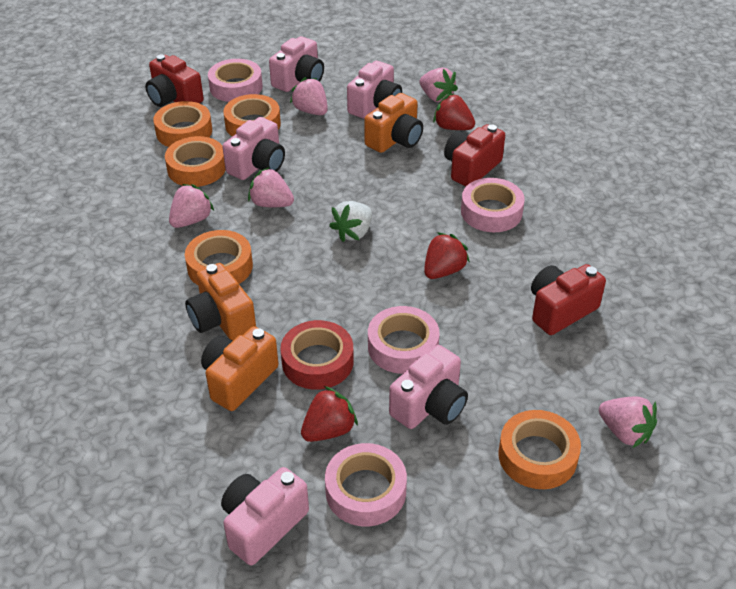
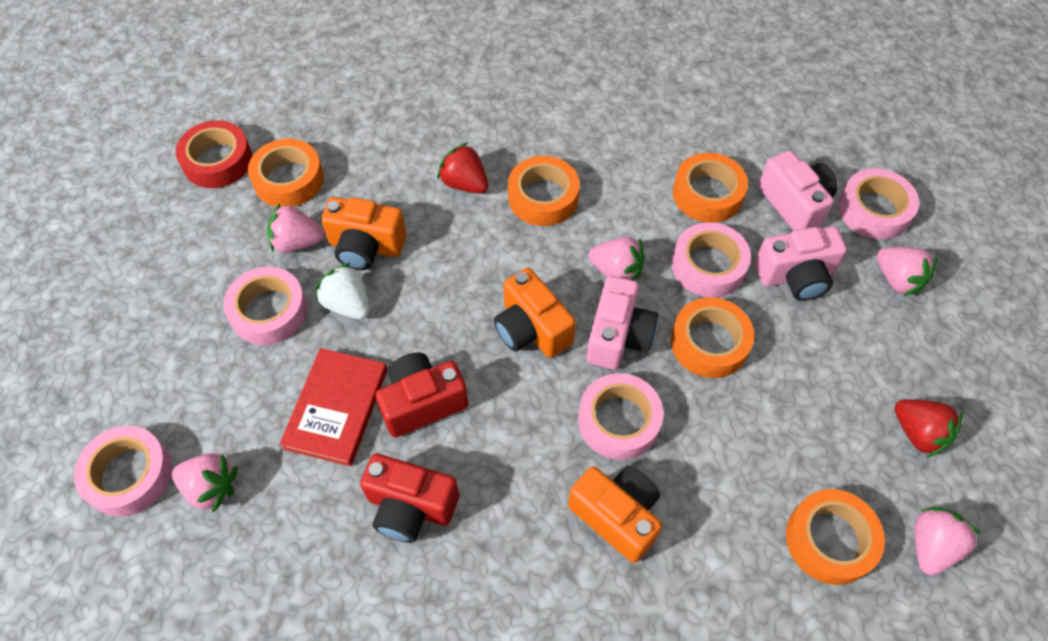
pink camera: [221,467,309,565] [222,117,285,180] [269,36,324,92] [347,61,402,119] [389,345,468,429] = 5 -> [587,276,658,370] [755,226,847,301] [758,151,838,231] = 3
pink tape: [208,59,263,102] [325,443,407,527] [368,306,440,374] [461,178,525,232] = 4 -> [74,426,172,517] [223,267,307,345] [578,373,663,460] [672,222,751,298] [838,168,919,240] = 5
red book: none = 0 -> [280,348,387,466] = 1
red camera: [145,54,204,107] [444,124,505,186] [531,264,606,335] = 3 -> [360,453,459,543] [375,352,468,438] = 2
red strawberry: [301,386,358,442] [424,232,470,279] [433,94,475,130] = 3 -> [437,142,488,194] [894,399,963,458] = 2

